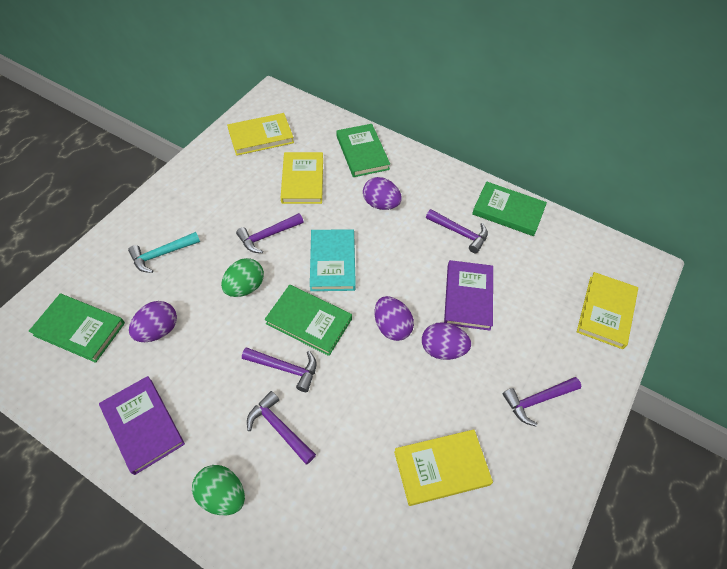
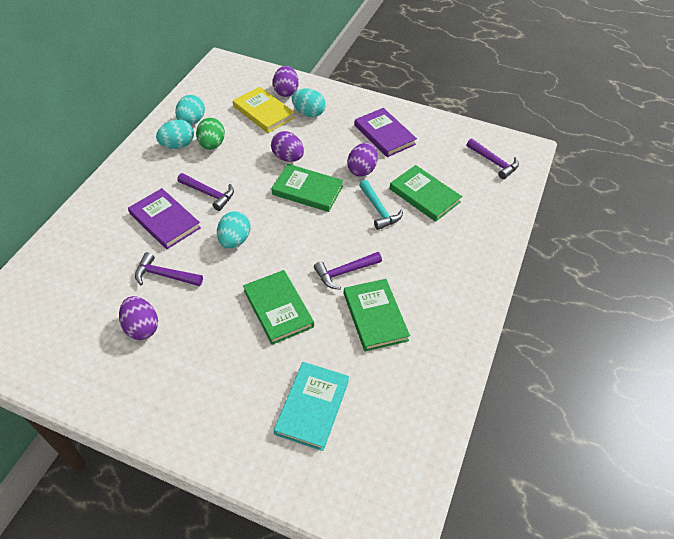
green egg: [192,465,245,515] [221,258,264,297] = 2 -> [196,118,225,150] = 1
purple hammer: [236,213,304,253] [242,347,316,392] [247,391,316,464] [426,209,488,253] [502,377,581,426] = 5 -> [135,252,203,286] [177,173,234,211] [314,252,382,290] [467,138,519,179] = 4
turquoise egg: none = 0 -> [156,119,194,149] [175,95,205,125] [217,211,251,248] [292,89,326,117] = 4
yellow book: [227,113,294,156] [281,152,323,204] [394,429,493,506] [577,272,638,349] = 4 -> [233,87,295,133] = 1

